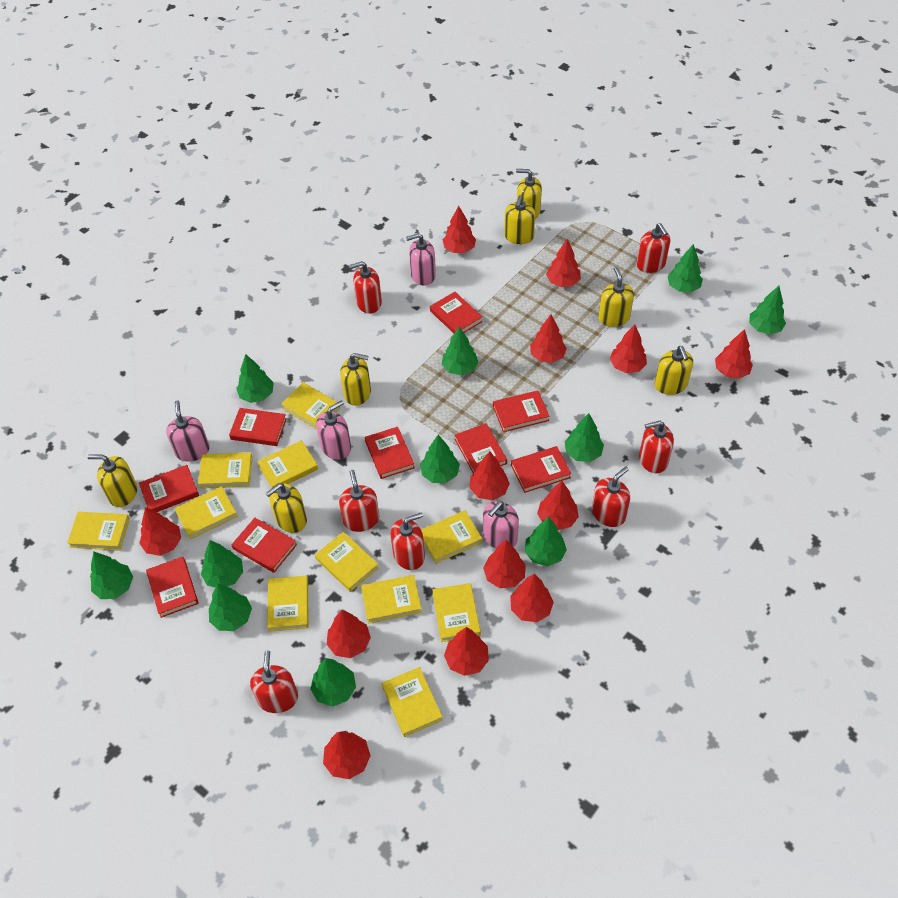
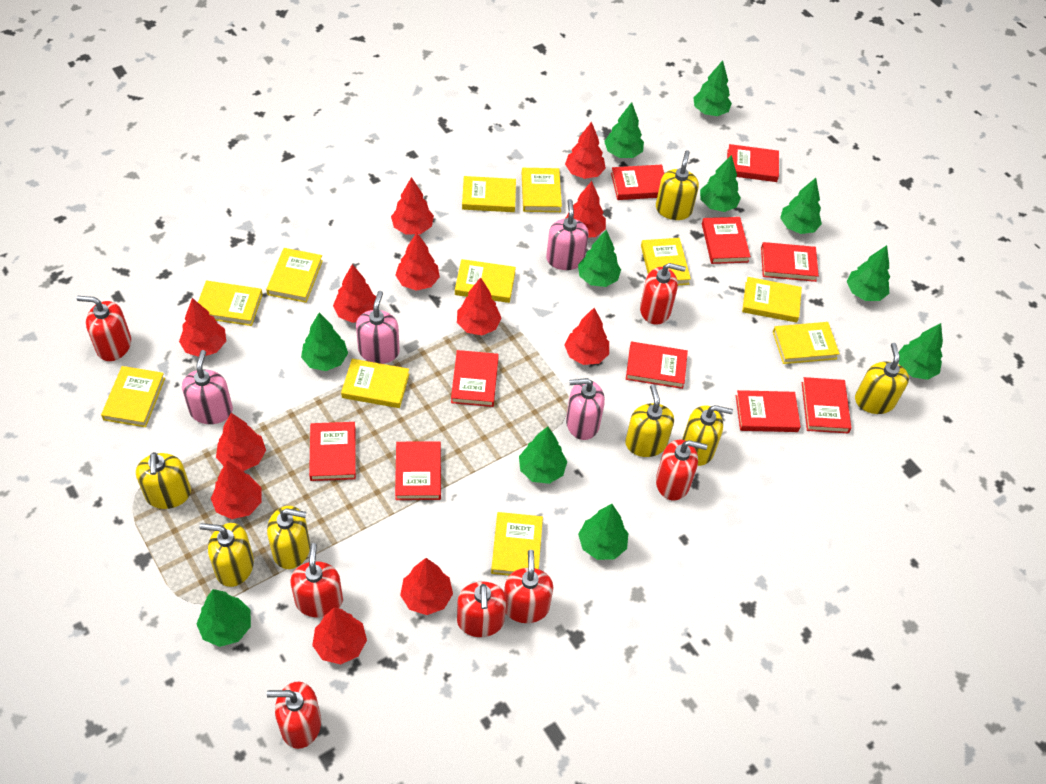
red book: [139,465,199,512] [146,556,199,618] [229,408,287,446] [231,518,297,573] [365,427,415,479] [430,292,483,333] [454,423,507,474] [493,390,550,432] [511,446,571,493] = 9 -> [309,422,356,481] [395,441,441,500] [451,350,499,407] [611,165,664,200] [626,342,688,389] [702,217,751,264] [727,144,779,182] [736,390,801,432] [761,242,819,282] [802,377,851,433] = 10
red tree: [139,507,181,556] [323,731,371,779] [327,610,371,658] [443,206,476,253] [444,627,489,676] [470,451,510,500] [483,540,526,588] [510,574,554,622] [530,314,567,363] [537,481,579,530] [546,239,581,287] [610,324,647,373] [715,329,753,379] = 13 -> [179,298,226,357] [211,461,262,519] [216,413,266,471] [312,607,367,664] [333,264,376,323] [391,177,434,235] [395,233,440,291] [400,558,453,615] [457,277,502,335] [565,121,606,179] [565,181,606,238] [565,308,609,365] = 12

